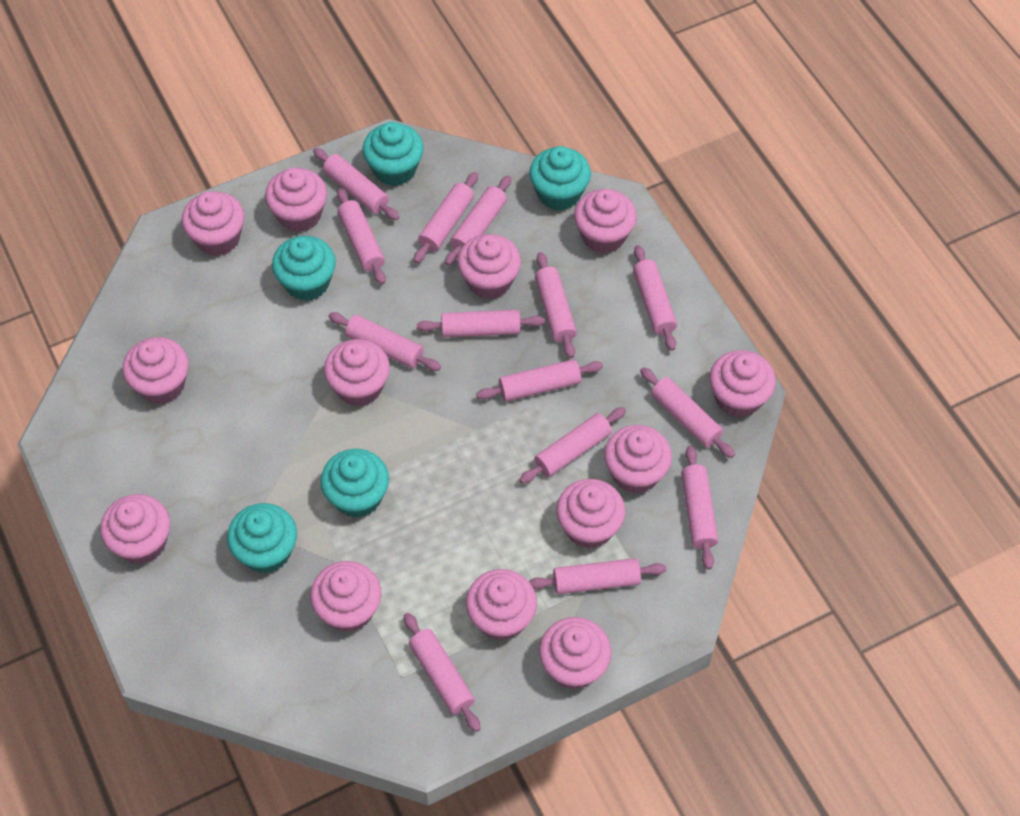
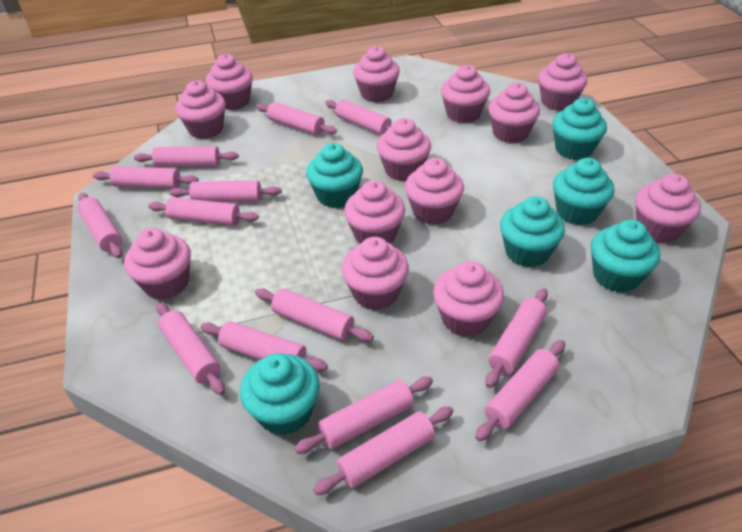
turquoise cupcake: [227,503,297,574] [272,236,336,301] [320,449,389,518] [362,122,424,186] [529,146,591,211] = 5 -> [240,353,320,435] [306,143,363,208] [500,196,565,267] [552,98,607,160] [553,158,614,225] [591,219,660,293] = 6

